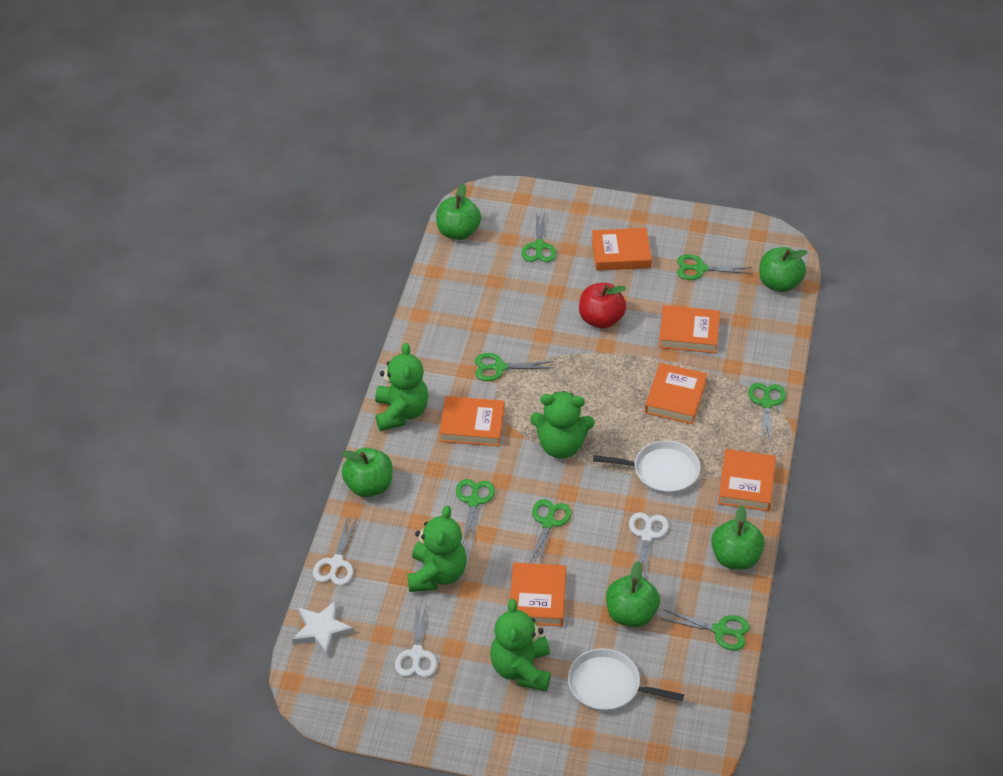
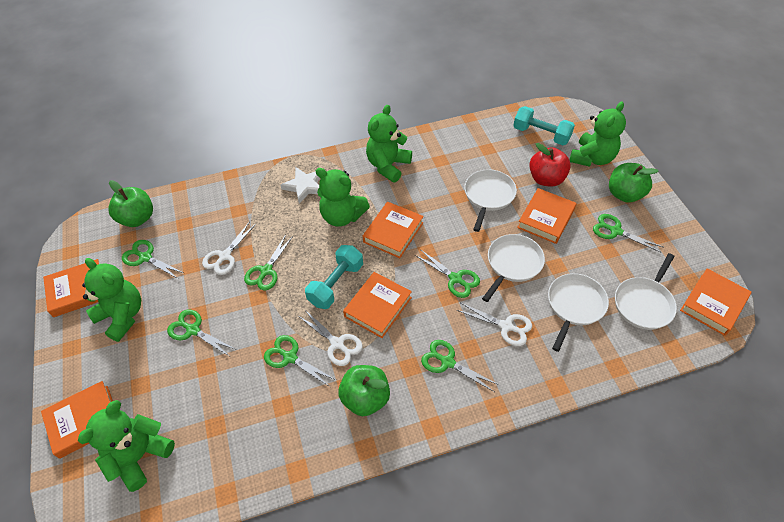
green apple: [341,448,393,497] [436,183,481,240] [606,561,660,627] [711,505,765,570] [759,247,808,292] = 5 -> [108,180,153,227] [338,365,390,416] [609,163,659,203] = 3
green teddy bear: [375,343,429,431] [408,505,467,592] [490,599,551,691] [530,391,594,459] = 4 -> [78,400,175,492] [82,258,141,342] [316,168,370,227] [366,105,412,183] [570,102,626,167] = 5
turquoise dumbbell: none = 0 -> [305,245,363,309] [513,106,575,145] = 2
white pan: [568,648,684,712] [593,441,700,494] = 2 -> [464,169,517,232] [482,234,545,302] [548,273,609,352] [615,253,677,330] = 4

